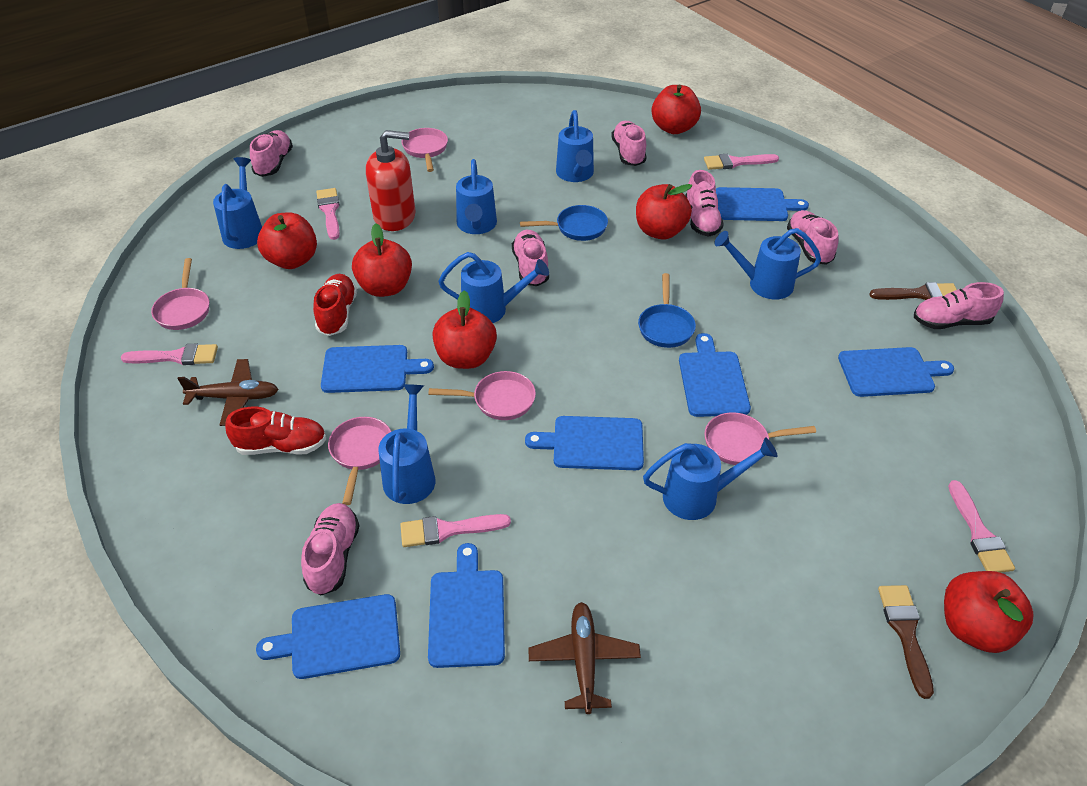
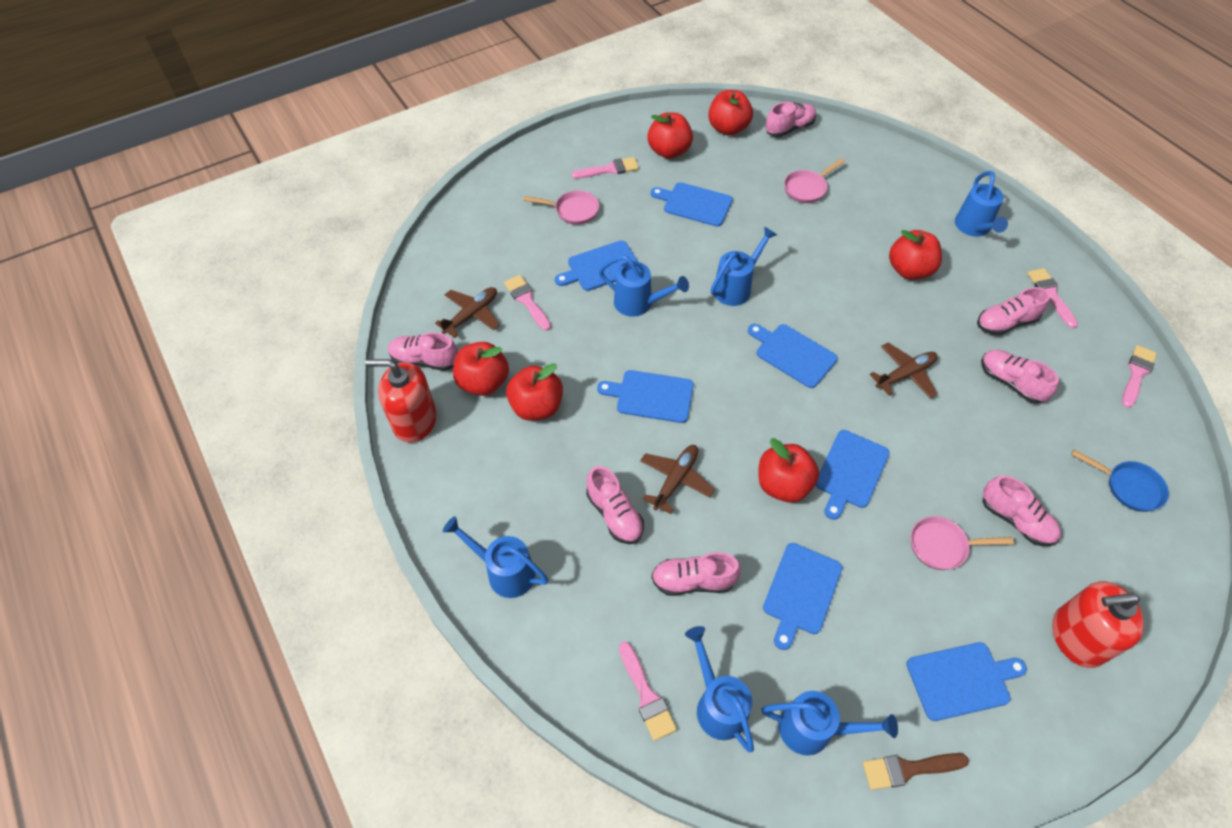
blue pan: [520,205,608,241] [638,273,696,348] = 2 -> [1071,450,1169,512] = 1
blue watering can: [213,157,262,249] [378,384,436,504] [438,252,549,323] [456,159,497,234] [556,110,594,182] [643,437,778,520] [714,228,821,300] = 7 -> [443,516,549,598] [599,255,689,317] [685,626,754,752] [711,226,777,306] [762,691,898,756] [955,171,1008,237] = 6
brown brush: [869,282,957,300] [878,585,934,699] = 2 -> [863,753,969,790] = 1
brown plane: [177,359,279,426] [528,602,641,714] = 2 -> [435,287,500,338] [640,445,715,514] [870,342,938,398] = 3
pink pan: [151,258,209,330] [328,417,391,505] [402,128,448,172] [428,371,536,420] [704,413,816,465] = 5 -> [523,190,599,225] [784,158,845,203] [911,516,1014,570] = 3
red shoe: [225,407,326,455] [313,274,357,336] = 2 -> none = 0
red soap dispenser: [366,130,416,231] = 1 -> [365,359,437,443] [1052,581,1144,668] = 2

